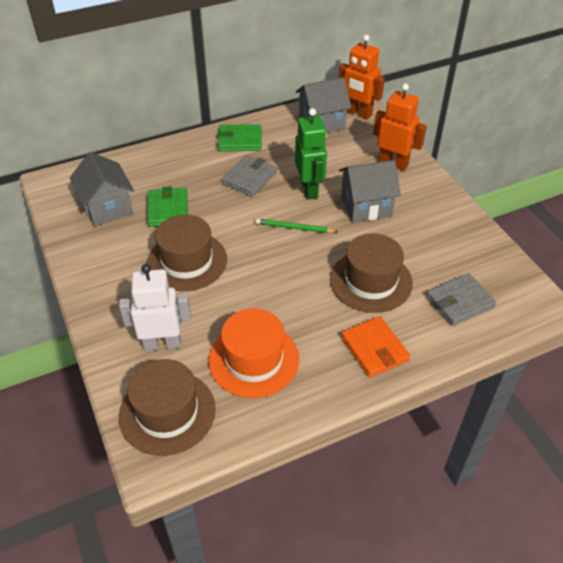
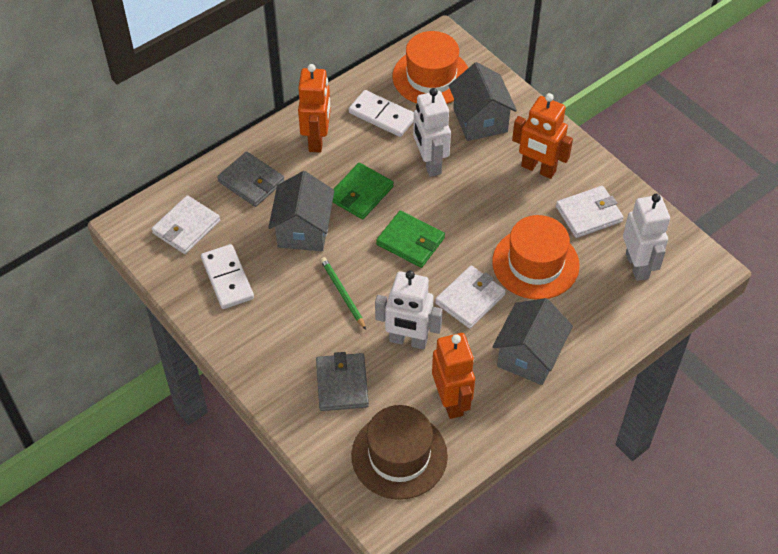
brown hat: [119,359,216,456] [147,215,227,291] [330,234,413,313] = 3 -> [351,405,448,500] = 1
green robot: [295,108,327,199] = 1 -> none = 0
orange hat: [209,308,299,398] = 1 -> [393,31,468,104] [492,215,580,299] = 2
orange robot: [339,35,385,120] [373,83,427,171] = 2 -> [298,64,331,153] [432,333,475,419] [512,93,573,179] = 3
orange wallet: [341,316,410,378] = 1 -> none = 0
white domino: none = 0 -> [201,244,254,309] [349,90,414,137] = 2
white robot: [119,264,191,351] = 1 -> [375,270,443,349] [413,88,451,177] [623,194,670,281] = 3
white wallet: none = 0 -> [152,195,220,254] [435,265,506,329] [556,186,624,238] = 3

